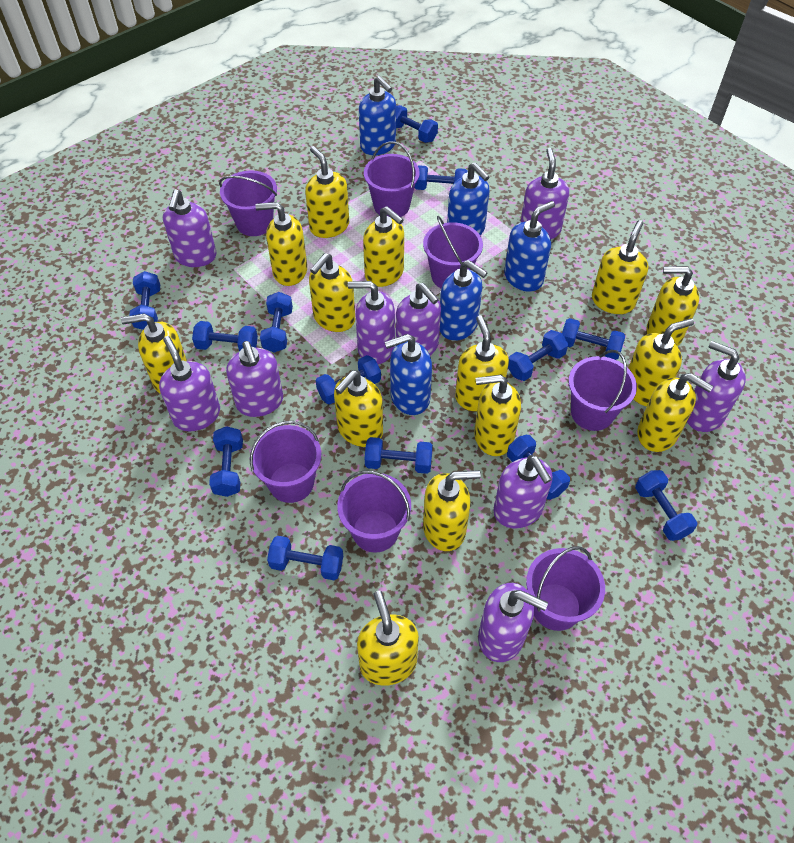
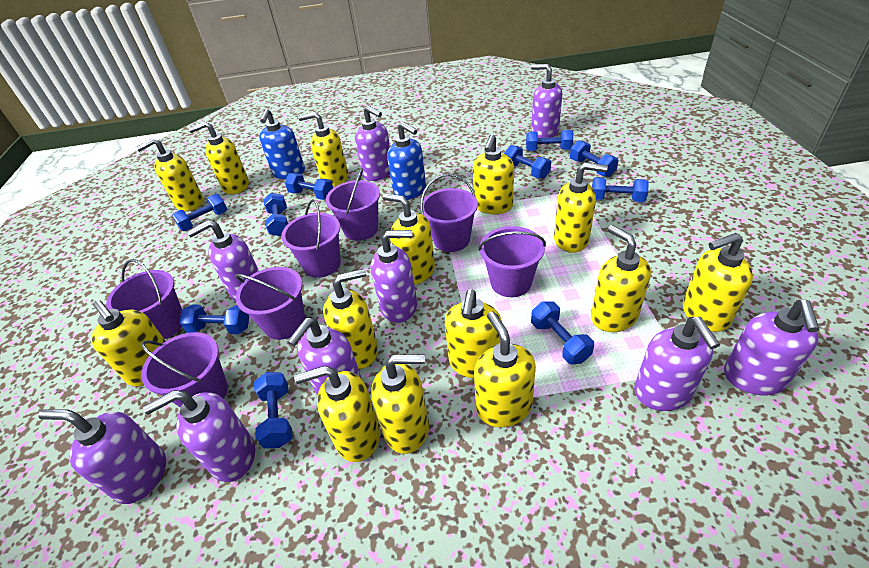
blue dumbbell: [129,271,160,330] [192,321,258,352] [209,426,243,497] [260,292,293,353] [267,536,343,580] [316,355,381,405] [365,437,433,474] [396,105,438,143] [415,165,468,190] [507,435,570,500] [508,330,568,381] [562,318,625,360] [635,470,697,541] = 13 -> [172,194,227,231] [179,305,249,334] [254,372,293,448] [263,193,289,236] [285,173,333,200] [504,145,551,179] [526,130,573,151] [531,301,594,364] [570,140,619,177] [592,177,649,202] = 10
blue soap dispenser: [359,76,396,155] [384,334,432,415] [440,260,488,341] [447,162,489,235] [504,201,555,292] = 5 -> [259,109,305,179] [387,122,426,200] = 2

